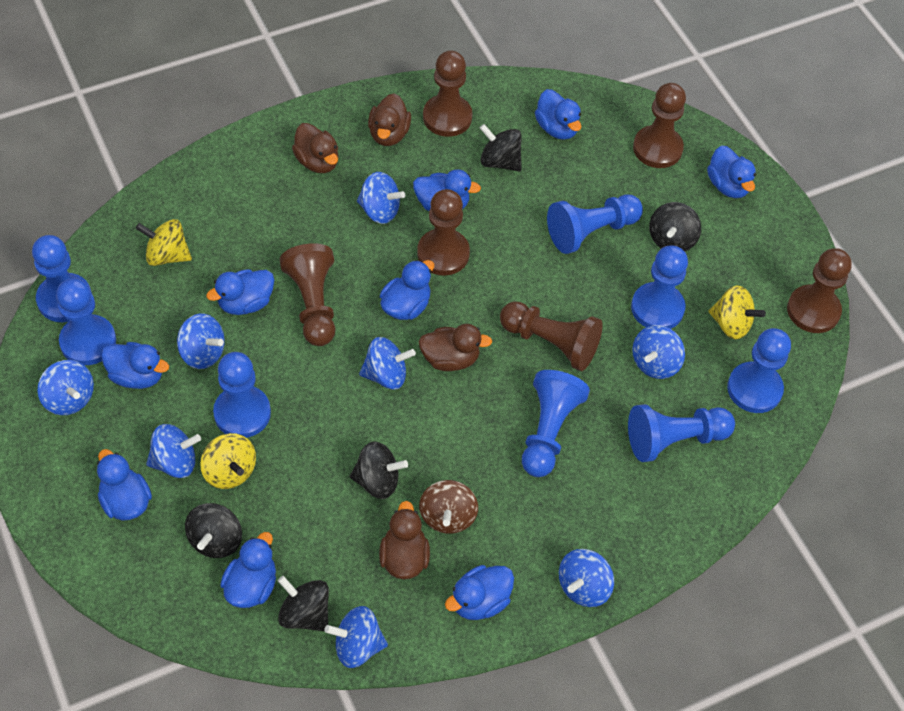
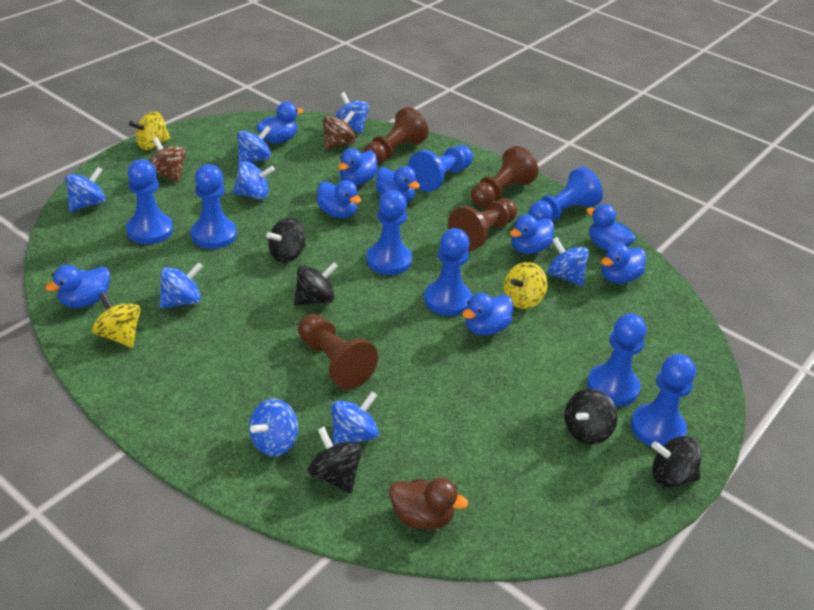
brown duck: [292,123,339,173] [368,93,411,146] [379,501,430,579] [418,324,492,371] = 4 -> [389,478,468,529] = 1
brown pawn: [280,243,335,346] [417,189,470,275] [423,50,472,137] [500,301,602,371] [633,83,686,168] [787,248,852,333] = 6 -> [298,314,378,390] [363,107,429,165] [448,198,517,251] [471,146,539,207] = 4
brown spinning top: [419,480,478,534] = 1 -> [149,137,186,182] [323,110,356,150] = 2

